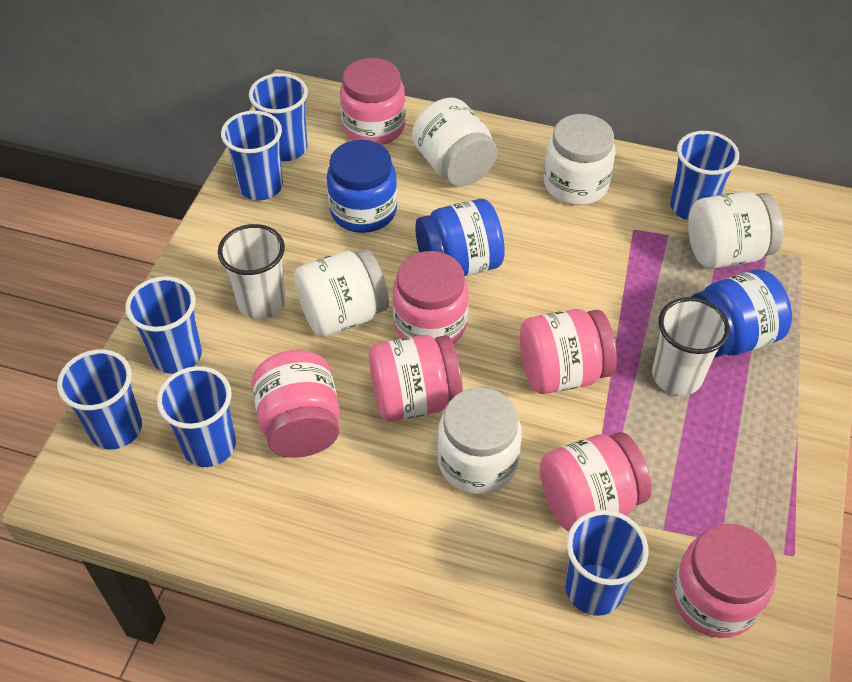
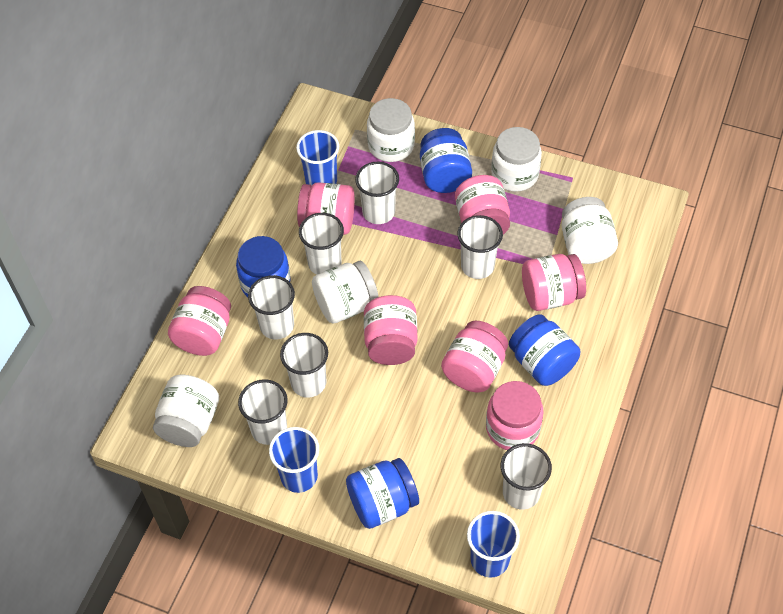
blue cup: [57,349,142,449] [125,276,202,374] [157,366,236,467] [221,111,283,200] [249,73,308,161] [565,510,648,616] [670,131,739,220] = 7 -> [269,427,319,493] [296,130,339,185] [467,511,520,578] = 3
blue jar: [327,140,397,233] [415,199,505,276] [692,269,792,357] = 3 -> [236,236,291,297] [346,458,419,529] [420,128,472,193] [509,314,580,386] = 4
white cup: [218,224,286,319] [652,297,730,395] = 2 -> [238,379,288,445] [248,275,295,340] [280,333,328,398] [299,213,344,274] [355,162,399,224] [457,215,503,279] [501,443,552,510] = 7

